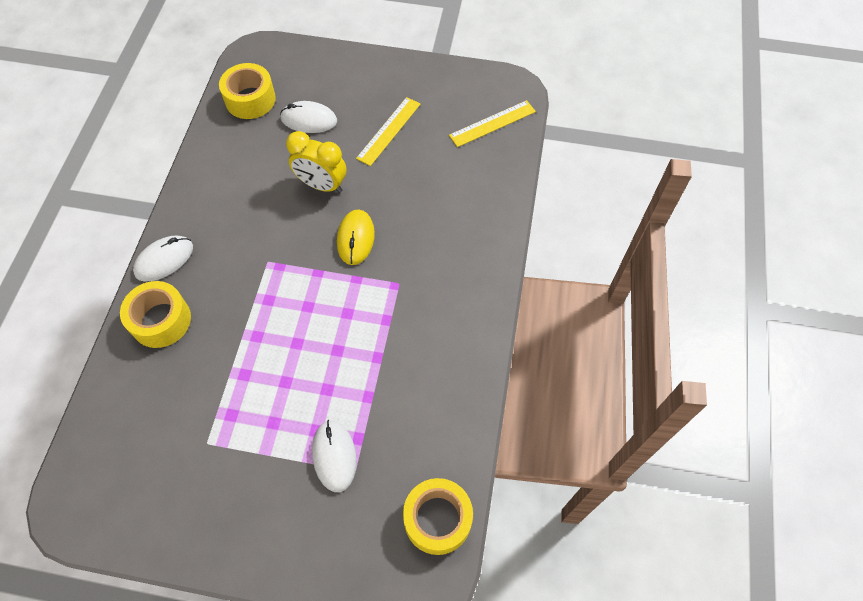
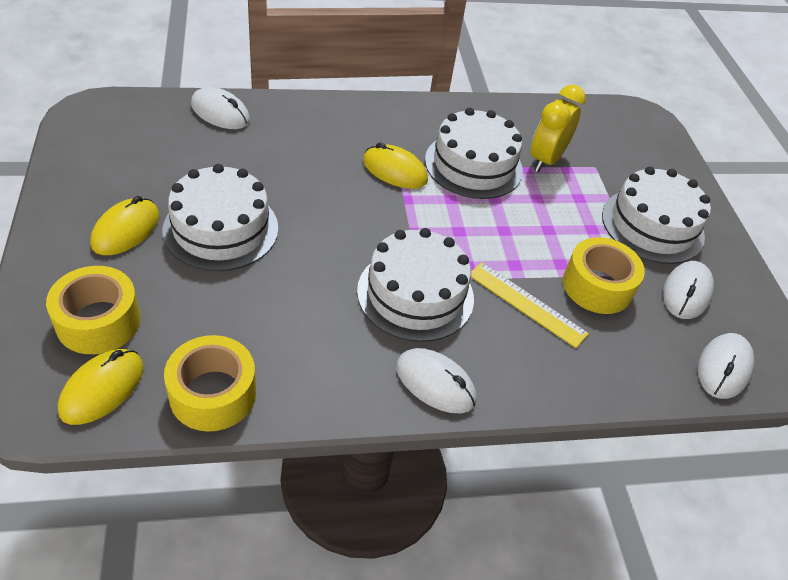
white cake: none = 0 -> [163,164,278,271] [357,228,474,342] [425,108,523,199] [602,167,711,264] = 4
white mouse: [133,236,193,281] [280,101,337,133] [312,420,357,492] = 3 -> [191,87,250,129] [396,348,476,413] [663,261,714,319] [698,333,754,399] = 4
yellow mouse: [337,210,375,265] = 1 -> [58,349,144,425] [90,196,159,255] [363,142,428,189] = 3
yellow ruler: [356,97,420,166] [449,100,536,147] = 2 -> [471,262,589,348] = 1

